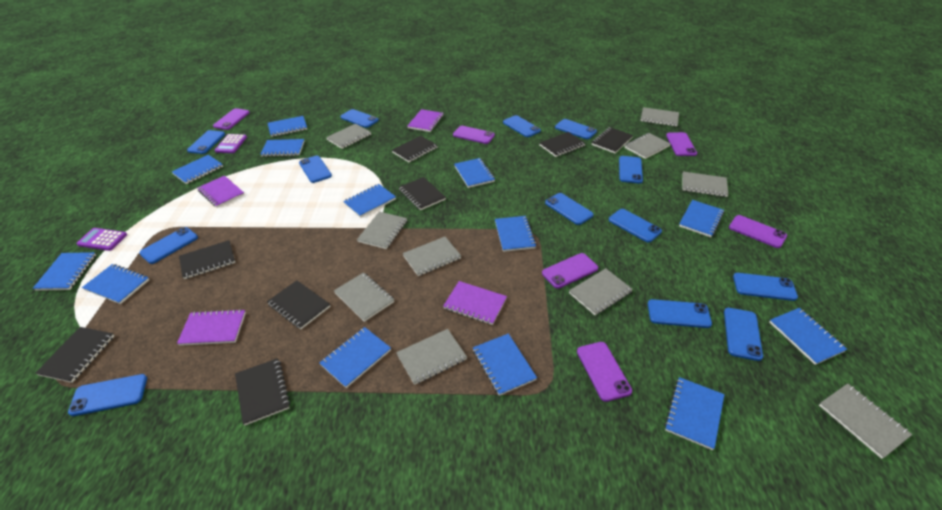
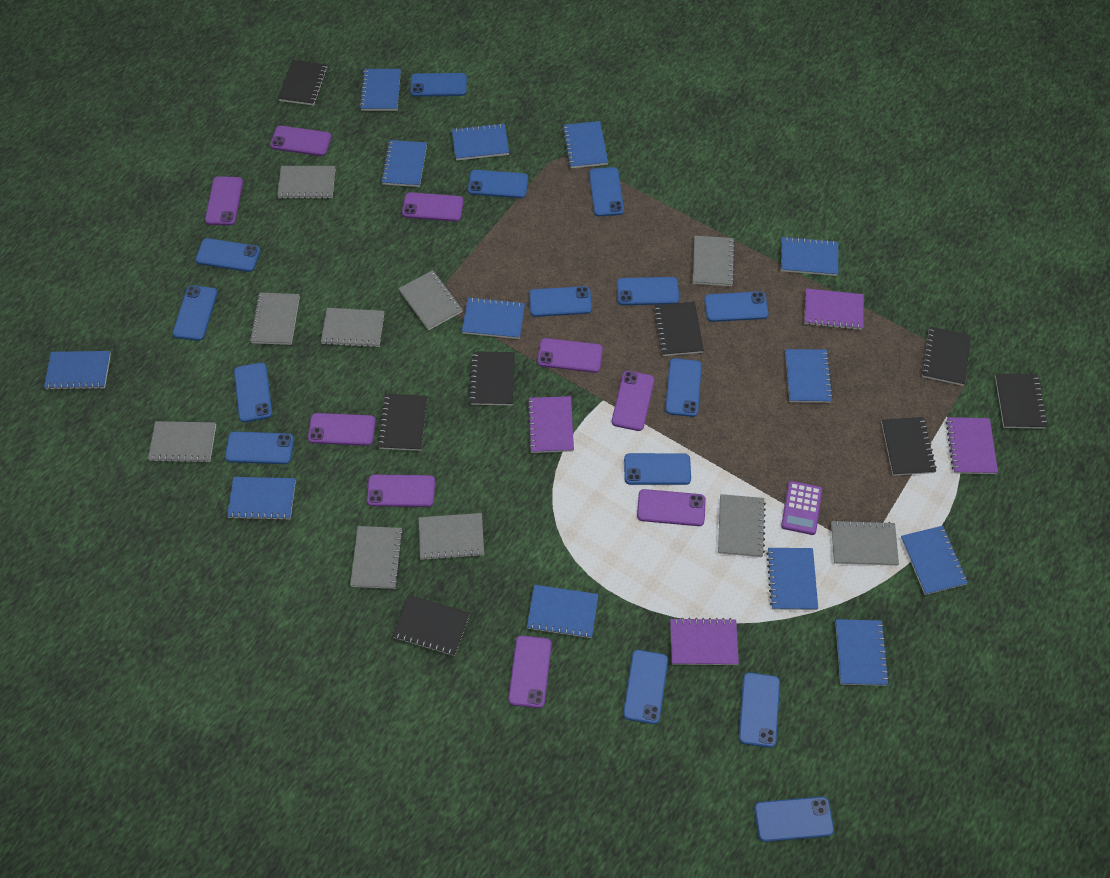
blue phone: [68,374,147,416] [139,227,198,264] [187,130,225,154] [299,156,332,183] [340,109,379,128] [503,115,541,137] [545,193,594,225] [555,119,597,139] [609,209,662,242] [619,156,643,183] [648,299,712,328] [724,308,763,361] [733,273,798,301] = 13 -> [173,285,218,341] [195,238,261,272] [225,431,294,464] [234,363,272,422] [410,73,467,97] [468,170,528,198] [529,286,592,317] [589,167,624,217] [617,277,679,305] [623,650,668,724] [624,453,691,485] [665,358,702,417] [704,291,769,322] [739,672,780,748] [754,797,834,842] = 15
purple calculator: [76,228,127,251] [215,134,247,153] = 2 -> [781,481,822,535] = 1
purple phone: [213,108,250,130] [453,126,495,144] [542,253,598,289] [577,342,632,402] [666,132,697,156] [729,215,787,248] = 6 -> [205,176,243,226] [270,126,332,156] [308,413,376,446] [367,474,435,507] [402,192,464,222] [508,635,552,708] [537,338,603,373] [612,371,654,431] [637,489,706,526] = 9

